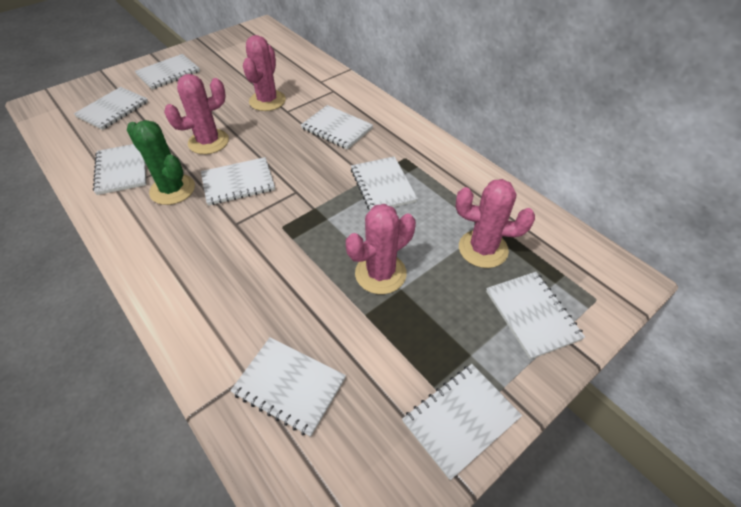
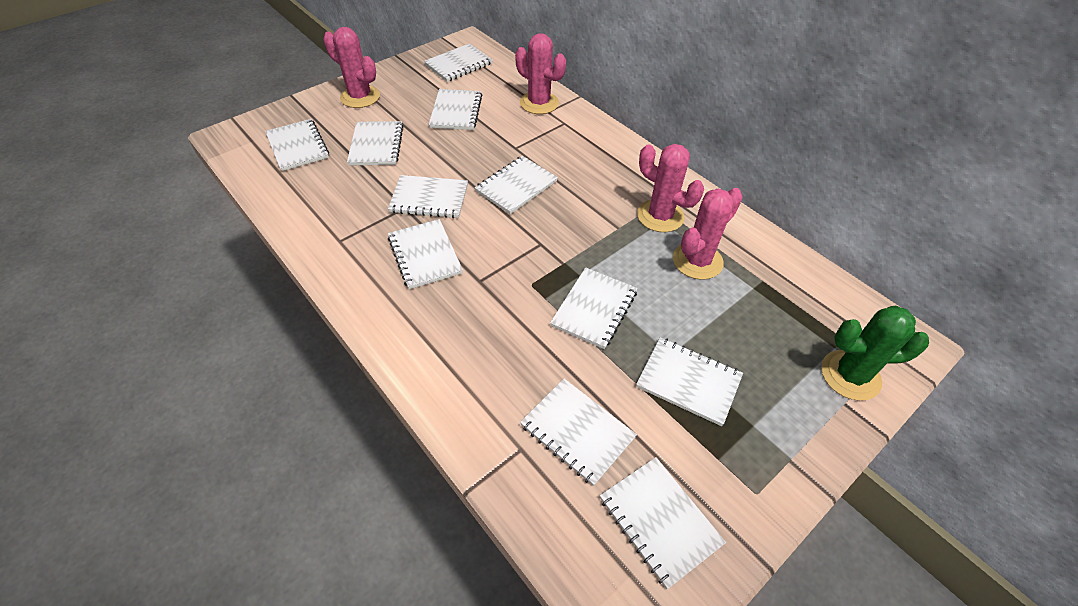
white notebook: [74,87,148,130] [93,144,146,195] [135,54,200,90] [201,157,275,206] [230,337,346,437] [301,105,373,150] [351,156,418,210] [402,364,522,480] [486,272,585,359] = 9 -> [265,119,329,171] [347,121,403,166] [388,175,468,218] [388,219,463,289] [424,43,493,82] [429,89,482,130] [475,156,558,214] [520,379,637,486] [550,267,638,349] [600,457,726,589] [636,337,743,426] = 11

